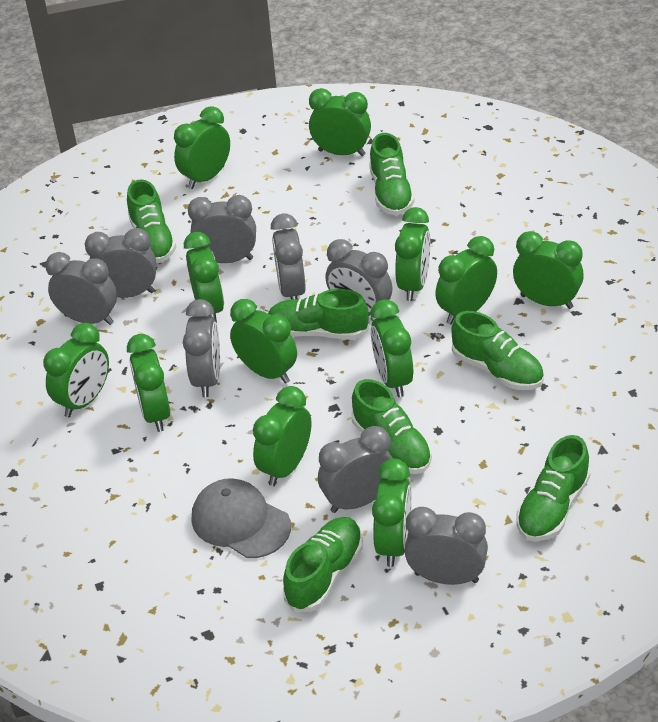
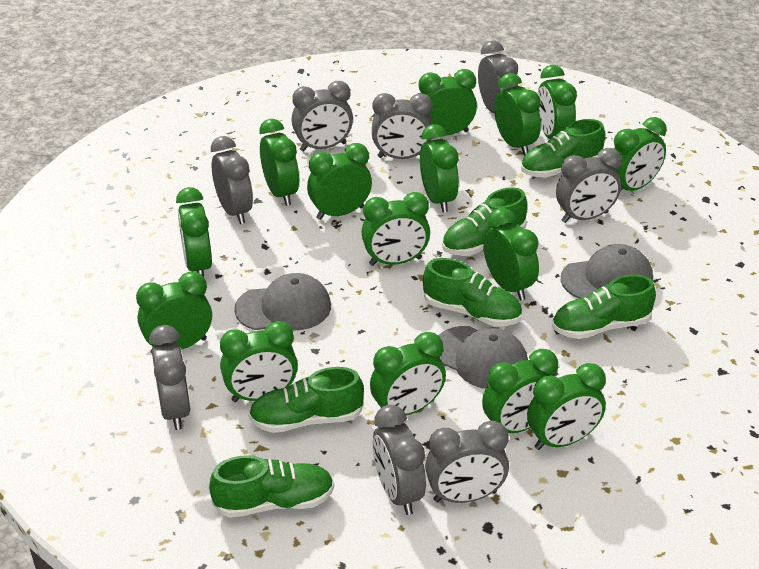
green clock: [43,323,109,417] [127,334,170,432] [174,106,230,189] [184,232,224,323] [230,299,297,384] [253,386,311,486] [309,88,371,156] [371,299,413,397] [372,459,412,567] [395,207,430,301] [435,236,497,324] [513,231,584,309] = 12 -> [136,271,212,353] [176,187,212,277] [220,321,298,402] [259,119,299,206] [307,143,372,220] [361,192,430,266] [370,332,446,416] [419,69,477,135] [420,124,459,213] [482,349,558,433] [483,208,539,300] [494,73,541,156] [527,363,606,450] [538,65,577,139] [614,117,667,192] = 15
green shoe: [127,179,176,263] [268,289,369,340] [283,517,363,612] [352,379,432,474] [369,133,415,216] [452,311,544,390] [516,435,591,541] = 7 -> [209,455,334,518] [249,367,364,433] [423,258,522,326] [442,187,527,256] [521,119,605,178] [552,275,656,339] = 6
grey cap: [192,478,291,558] = 1 -> [234,273,331,330] [438,326,528,389] [561,244,653,298] = 3

